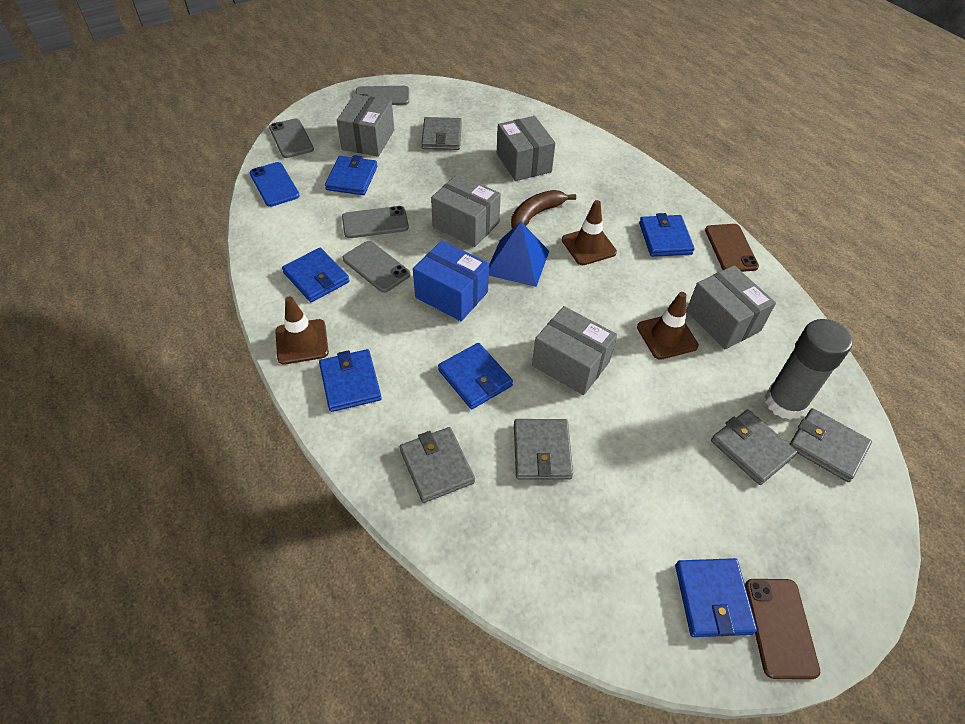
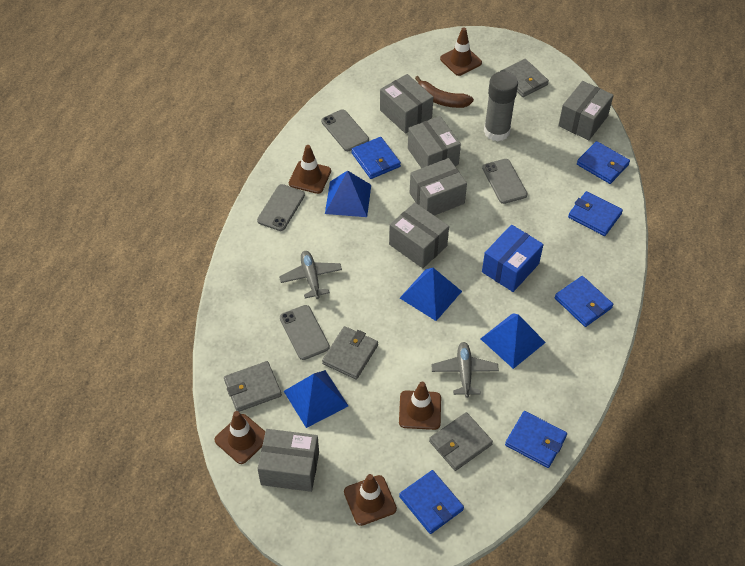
blue phone: [250,162,300,207] = 1 -> none = 0
blue pyramid: [489,222,549,287] = 1 -> [284,370,348,428] [325,170,371,217] [400,268,462,321] [480,313,546,369] = 4
brown phone: [705,224,759,272] [745,579,820,679] = 2 -> none = 0
brown traffic cone: [275,296,329,364] [562,200,617,265] [637,292,699,360] = 3 -> [214,411,266,464] [289,145,331,194] [344,474,397,526] [399,382,441,430] [440,27,482,76] = 5
grey box: [337,94,394,157] [431,174,501,247] [497,116,555,181] [532,306,617,395] [686,265,776,350] = 5 -> [257,429,319,492] [380,74,433,133] [389,202,449,268] [408,116,461,168] [410,158,467,216] [558,81,614,140] = 6
grey plane: none = 0 -> [279,251,342,299] [431,342,499,398] = 2
grey wallet: [400,427,475,503] [421,117,462,150] [514,419,573,479] [711,409,797,485] [790,408,872,482] = 5 -> [224,361,282,412] [322,326,378,380] [429,412,493,471] [501,59,549,97] = 4

